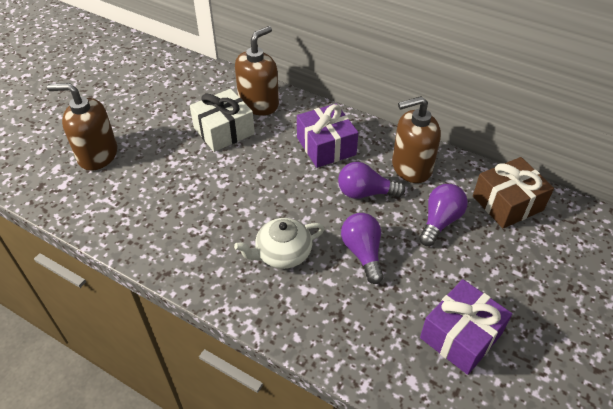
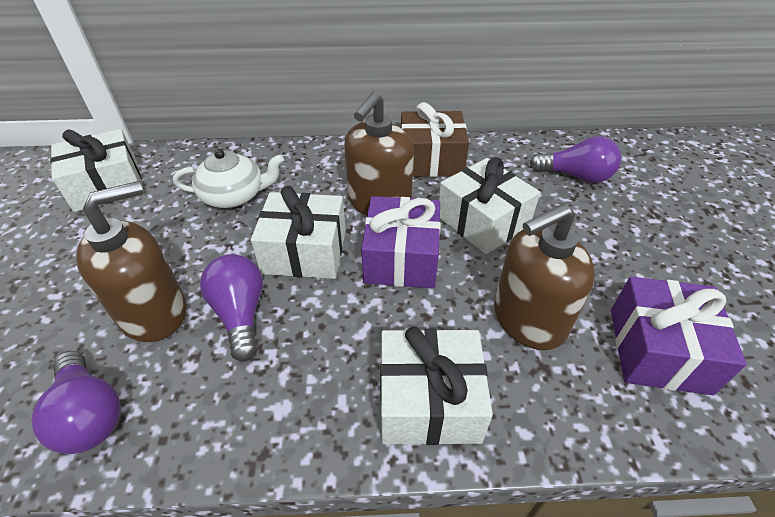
white gift: [190,89,255,152] = 1 -> [50,129,144,212] [251,186,346,279] [380,327,493,445] [439,157,540,254] = 4

